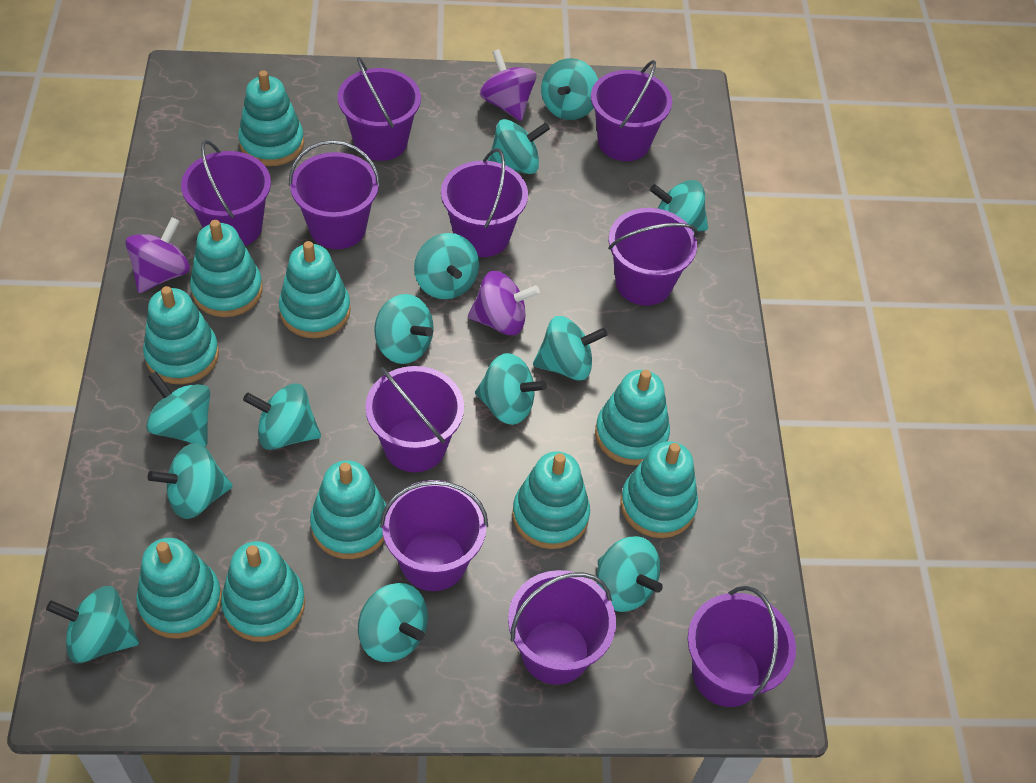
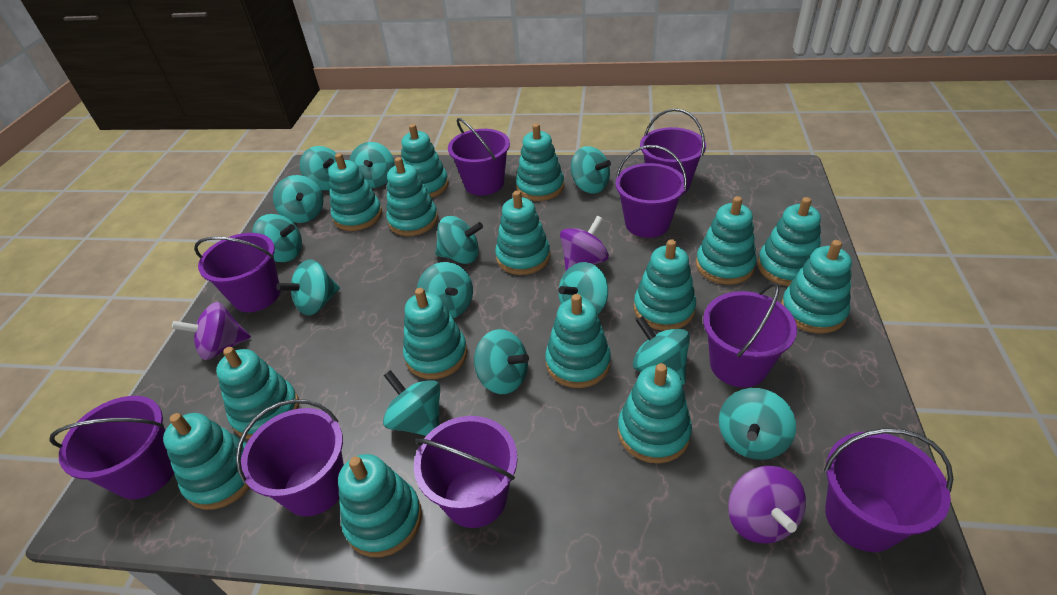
purple bucket: [181,140,271,246] [289,140,380,249] [338,57,421,161] [365,366,464,472] [380,480,488,591] [441,148,528,257] [508,570,616,685] [591,60,672,161] [608,208,699,306] [688,586,796,707] = 10 -> [49,396,174,499] [194,233,280,312] [236,399,344,516] [414,416,518,528] [448,118,510,195] [616,145,687,238] [640,108,706,194] [703,282,797,388] [824,428,953,552] = 9
turquoise stacking toy: [136,538,222,639] [143,286,219,384] [190,220,263,317] [221,541,305,642] [238,70,304,166] [279,241,351,338] [310,460,386,559] [512,451,590,549] [595,370,670,465] [620,441,698,538] = 10 -> [163,413,250,510] [216,347,299,439] [328,153,382,231] [338,454,422,557] [386,157,438,236] [401,124,449,198] [403,288,467,379] [495,191,550,275] [516,123,564,201] [545,294,611,388] [618,363,692,464] [634,239,696,331] [696,196,757,285] [757,197,821,286] [781,240,852,333] = 15

